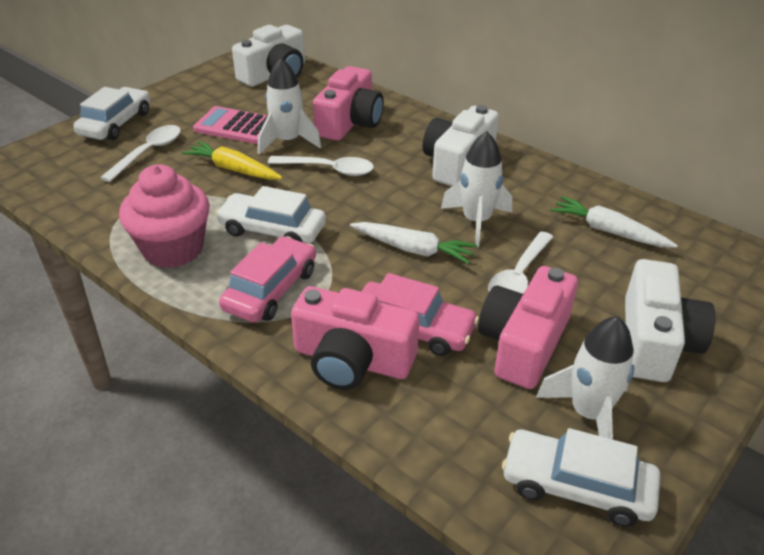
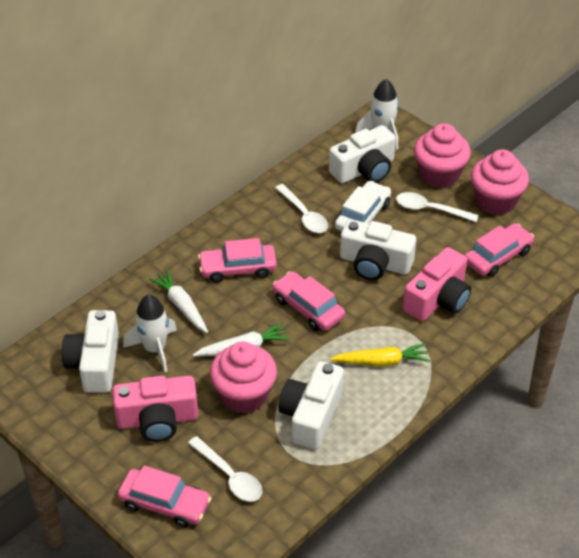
pink calculator: [193,106,268,144] = 1 -> none = 0
pink camera: [291,286,419,390] [313,66,384,141] [478,266,578,389] = 3 -> [113,376,198,442] [403,247,471,321] = 2
pink car: [219,236,316,322] [361,273,479,356] = 2 -> [118,465,212,528] [198,238,277,283] [273,271,345,331] [464,223,534,277] = 4
pink cupcake: [119,164,210,268] = 1 -> [210,342,277,413] [414,123,471,188] [471,149,529,215] = 3
white camera: [232,25,305,87] [423,105,499,186] [625,259,715,382] = 3 -> [62,310,119,393] [278,361,344,449] [329,125,396,183] [340,219,416,280] = 4
white car: [73,87,150,140] [216,186,326,243] [502,428,660,527] = 3 -> [335,181,391,231] = 1
white rocket: [258,58,321,155] [441,131,512,247] [536,316,635,440] = 3 -> [123,294,177,373] [355,79,399,150] = 2

